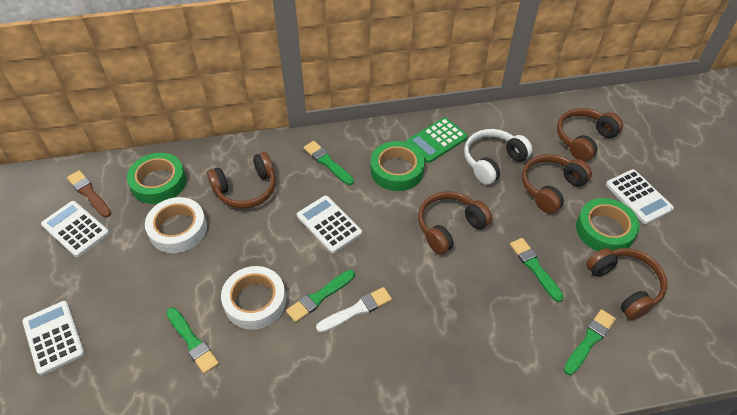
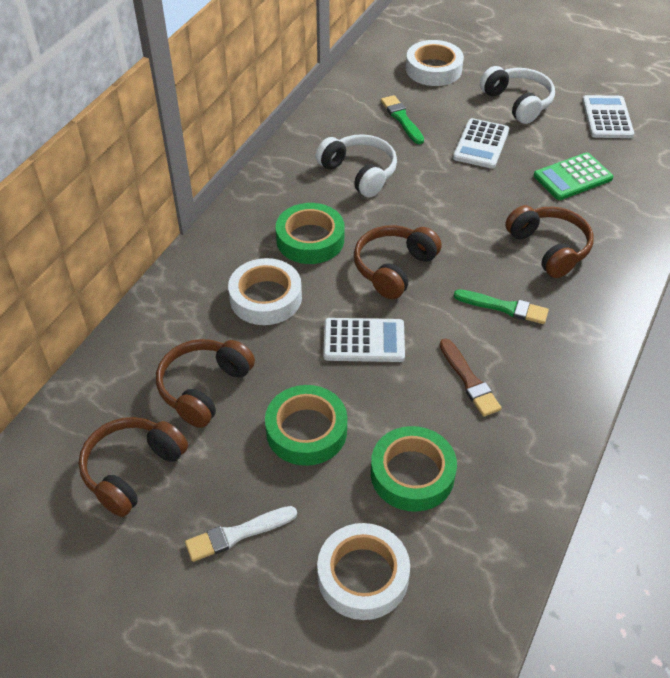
brown headphones: [207,152,276,209] [418,191,492,255] [522,154,592,214] [557,108,623,162] [586,248,667,320] = 5 -> [79,417,188,517] [156,339,255,428] [354,225,442,299] [505,205,594,278] = 4
green brush: [166,308,219,374] [286,270,355,322] [304,141,354,185] [510,238,564,302] [564,309,616,375] = 5 -> [381,95,424,144] [454,289,549,324] = 2
white calculator: [22,301,85,375] [41,201,109,257] [297,196,362,254] [606,169,674,224] = 4 -> [323,318,405,362] [453,118,509,169] [583,95,634,138] = 3
white headphones: [464,129,532,185] = 1 -> [316,134,397,198] [480,66,555,124] = 2
white tape: [145,197,207,253] [221,266,286,330] = 2 -> [228,258,302,325] [317,523,410,620] [406,40,464,86] = 3

